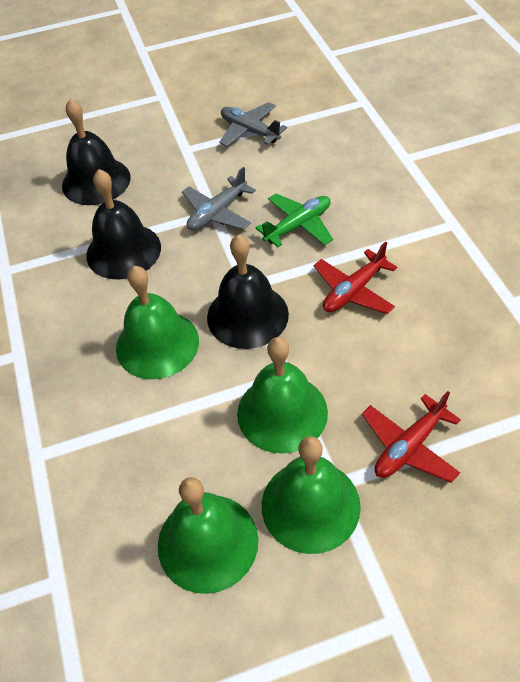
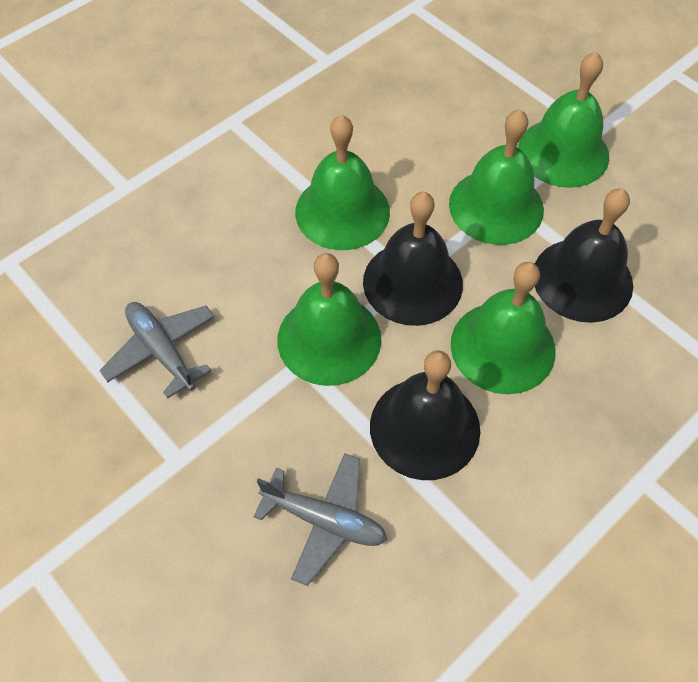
green bell: [116,266,199,379] [158,477,258,594] [237,337,328,454] [262,436,361,554] = 4 -> [278,253,381,386] [295,115,390,250] [449,109,544,245] [451,262,556,394] [518,51,609,188] = 5
green plane: [255,193,333,247] = 1 -> none = 0
red plane: [314,242,397,314] [362,391,461,483] = 2 -> none = 0

